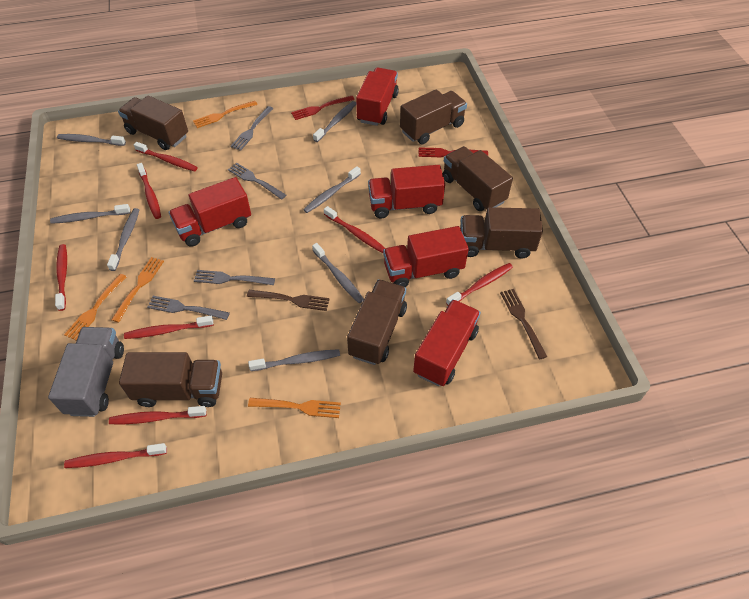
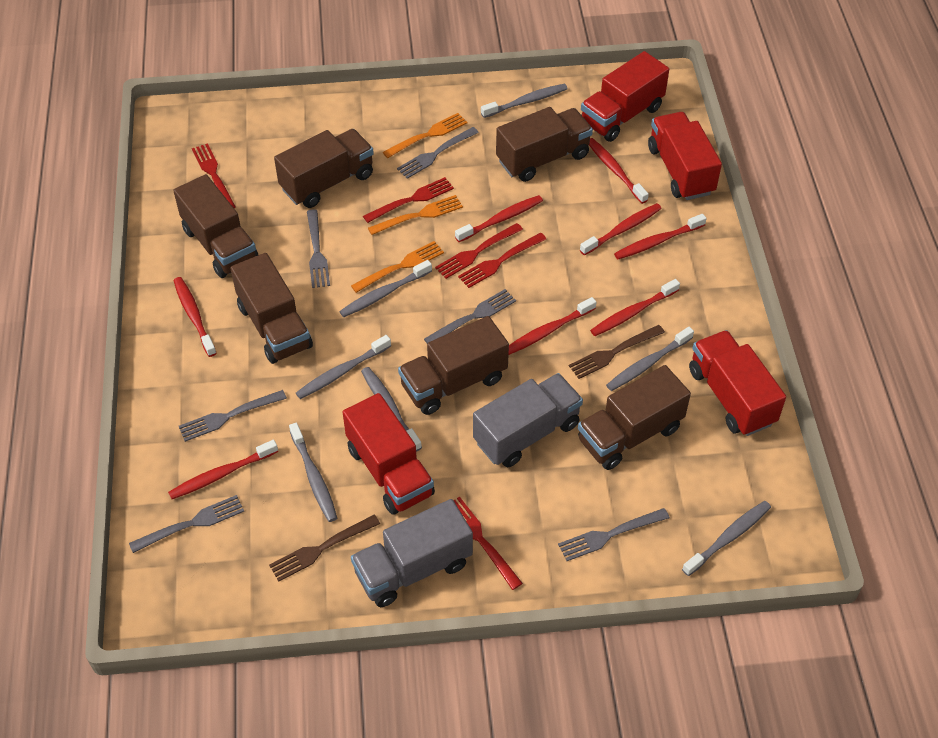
grey fork: [147,296,230,320] [194,270,275,285] [228,162,286,200] [230,106,274,151] = 4 -> [129,495,244,553] [179,390,287,442] [307,209,330,288] [397,127,479,179] [424,289,516,343] [558,508,670,561] = 6
grey truck: [48,327,124,417] = 1 -> [351,499,473,607] [473,373,583,467] = 2
orange fork: [64,274,127,341] [111,257,164,323] [193,101,258,128] [248,398,341,418] = 4 -> [351,241,444,293] [368,195,463,235] [383,113,467,158] = 3
red fork: [291,96,355,120] [419,147,488,157] = 2 -> [192,143,236,208] [363,177,454,223] [435,223,523,279] [453,497,523,590] [458,233,546,288] = 5
red truck: [169,177,251,247] [356,67,399,126] [368,165,445,219] [383,226,469,287] [413,299,481,386] = 5 -> [343,393,435,515] [581,51,669,142] [648,112,722,200] [689,330,786,436] = 4

